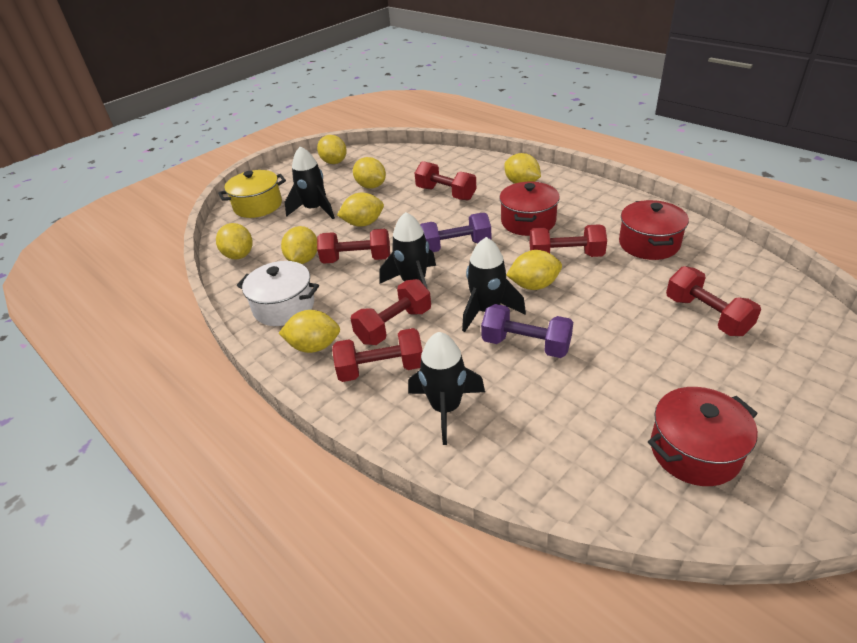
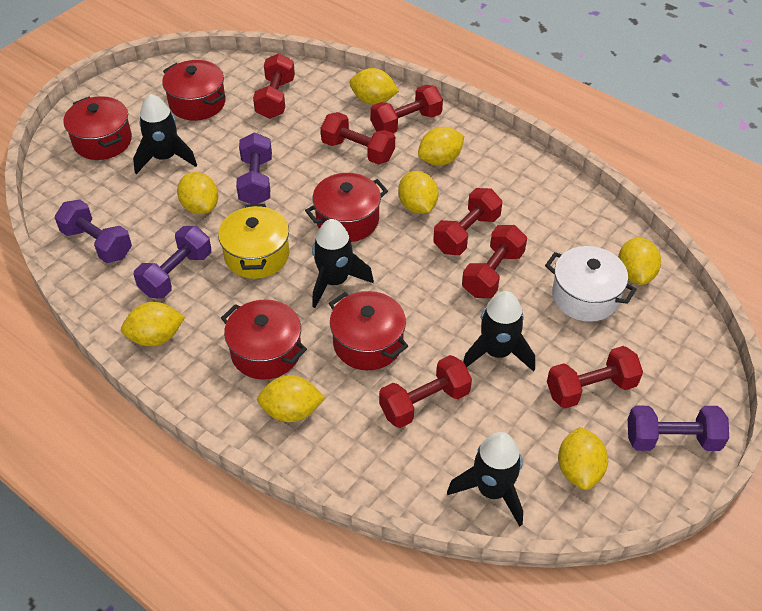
purple dumbbell: [420,213,491,252] [481,304,573,358] = 2 -> [55,199,132,263] [134,226,211,299] [236,132,272,204] [628,406,729,451] = 4
red dumbbell: [317,229,390,264] [332,328,423,382] [350,279,431,345] [415,161,476,200] [530,224,607,257] [666,266,761,336] = 6 -> [253,53,295,119] [321,112,395,165] [370,85,443,133] [379,355,472,428] [433,188,502,255] [462,225,527,298] [547,346,643,408] = 7
red pot: [499,182,560,236] [619,200,689,260] [648,387,758,486] = 3 -> [64,96,132,160] [162,60,225,121] [221,300,307,380] [305,173,388,242] [329,291,408,370] = 5

